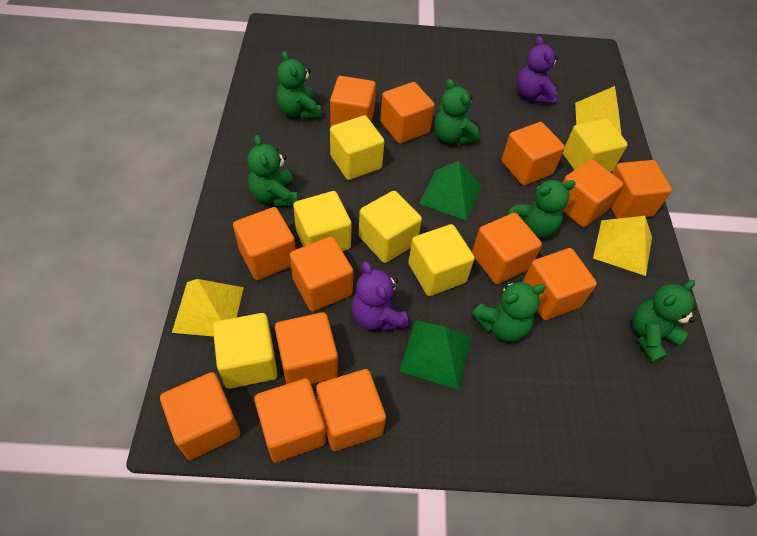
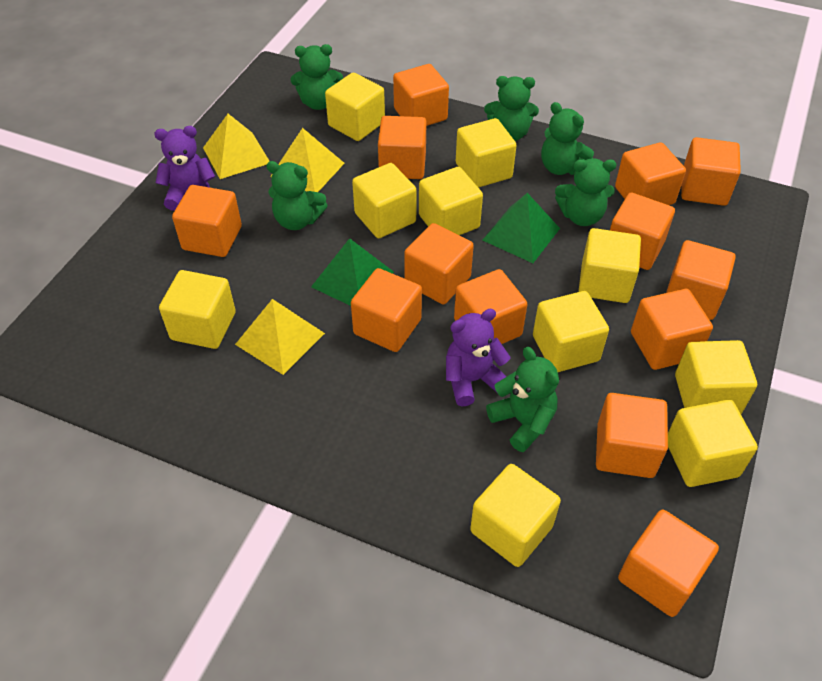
yellow cube: [213,313,278,389] [293,191,352,251] [330,115,384,180] [359,191,422,263] [408,224,475,296] [563,118,628,172] = 6 -> [159,270,236,349] [325,73,385,141] [352,163,417,238] [419,167,483,235] [456,118,517,188] [470,464,561,567] [533,291,609,372] [579,228,641,303] [668,400,758,487] [675,340,757,414] = 10

